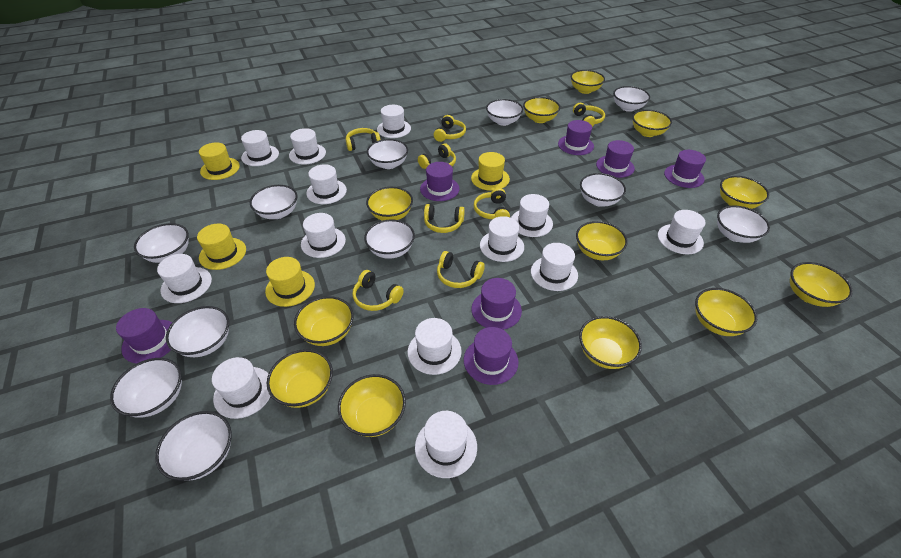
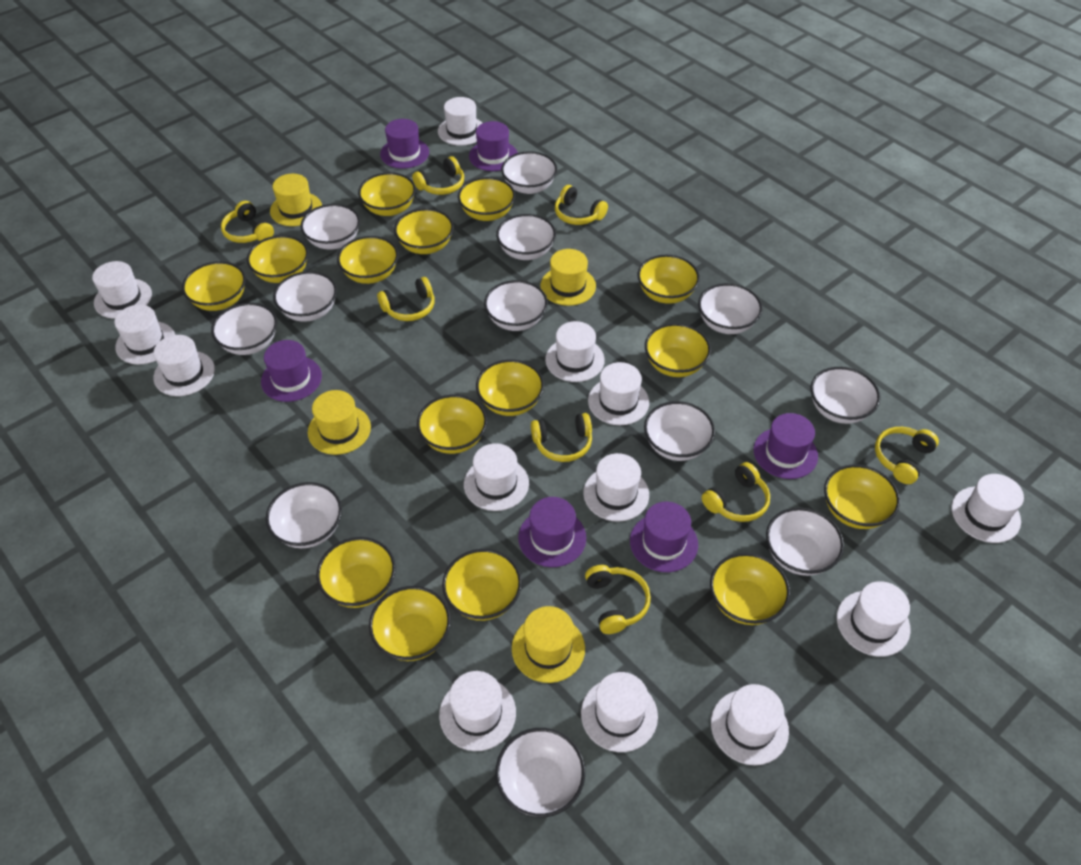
purple hat: [116,308,172,364] [420,162,459,201] [464,327,519,385] [471,278,522,330] [558,120,594,155] [596,140,635,178] [664,150,706,188] = 7 -> [261,340,322,402] [380,119,429,169] [469,121,518,171] [518,497,586,567] [630,502,698,572] [754,413,818,479] = 6
white bowl: [110,358,182,418] [134,223,189,263] [155,411,232,481] [166,306,229,357] [250,185,297,219] [364,219,415,259] [367,139,408,169] [486,99,523,126] [580,173,626,207] [613,86,650,112] [717,206,770,243] = 11 -> [211,303,277,355] [266,482,342,548] [273,271,337,322] [300,204,360,250] [484,280,548,331] [496,214,556,260] [496,728,585,818] [501,151,557,194] [644,401,715,461] [698,283,762,334] [766,507,844,576] [811,367,880,424] = 12
yellow bowl: [267,349,333,408] [294,296,354,346] [338,374,406,437] [366,187,413,221] [523,97,560,123] [571,70,605,94] [576,221,628,260] [579,316,642,369] [632,110,672,137] [695,288,757,336] [720,176,769,209] [790,262,853,307] = 12 -> [182,261,246,311] [247,235,309,283] [316,537,396,608] [337,236,399,284] [358,172,416,216] [369,586,451,661] [394,208,454,254] [417,395,487,454] [442,549,522,621] [458,177,515,221] [476,359,544,416] [638,255,700,304] [645,323,711,377] [710,553,790,625] [824,464,900,529] = 15

